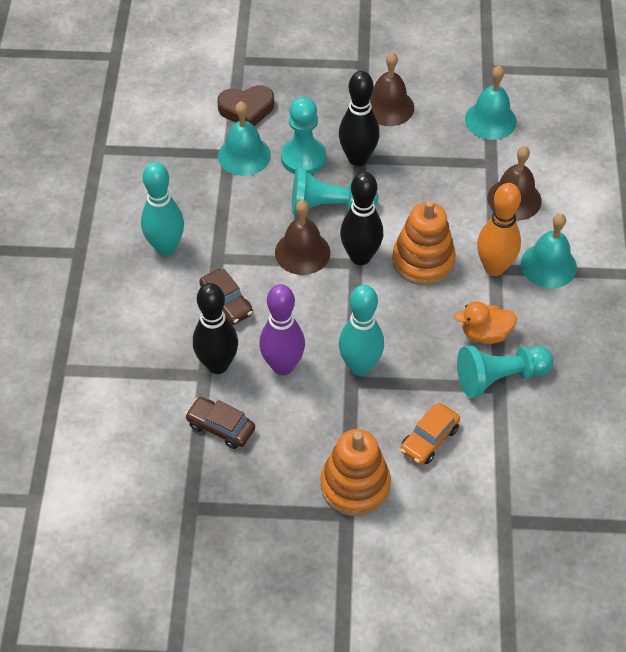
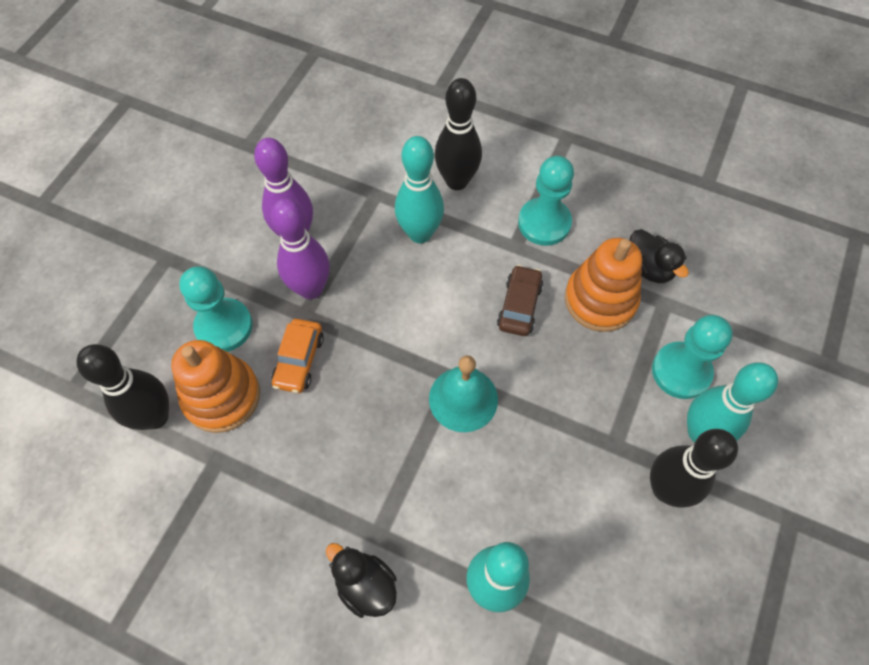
black duck: none = 0 -> [326,543,397,618] [629,229,689,283] = 2
brown bell: [275,200,330,275] [370,52,414,126] [488,146,542,221] = 3 -> none = 0
brown car: [185,397,255,449] [199,269,253,325] = 2 -> [497,265,543,336] = 1
brown heart: [217,85,274,126] = 1 -> none = 0
orange bowling pin: [477,183,521,276] = 1 -> none = 0
orange duck: [454,301,517,344] = 1 -> none = 0
purple bowling pin: [259,284,305,375] = 1 -> [254,138,313,237] [271,198,330,299] = 2
turquoise bell: [218,101,271,176] [465,65,517,140] [521,213,577,288] = 3 -> [429,355,498,432] = 1
turquoise bowling pin: [141,162,184,256] [339,285,384,376] = 2 -> [395,136,444,243] [467,542,530,612] [687,362,778,442] = 3

